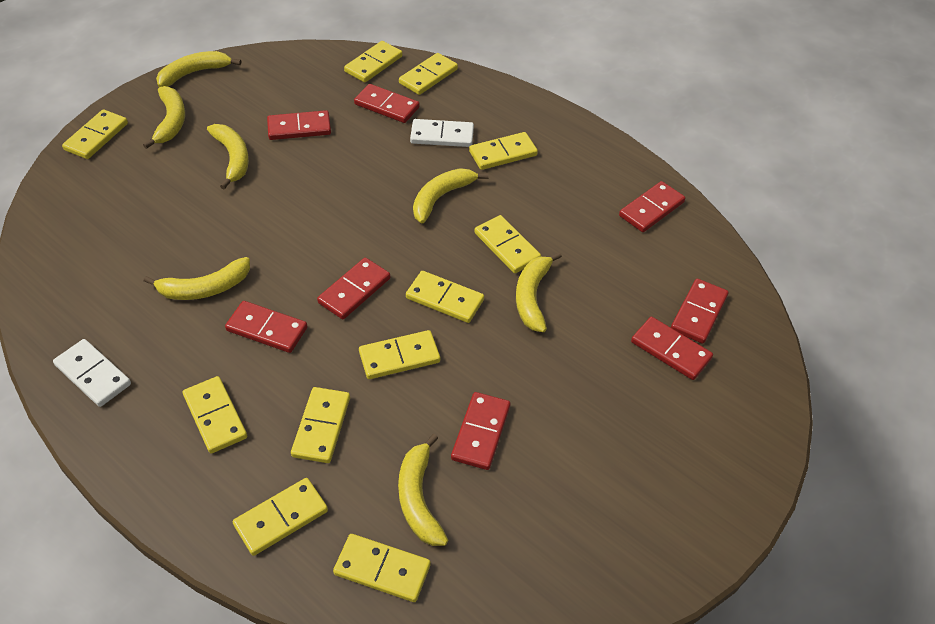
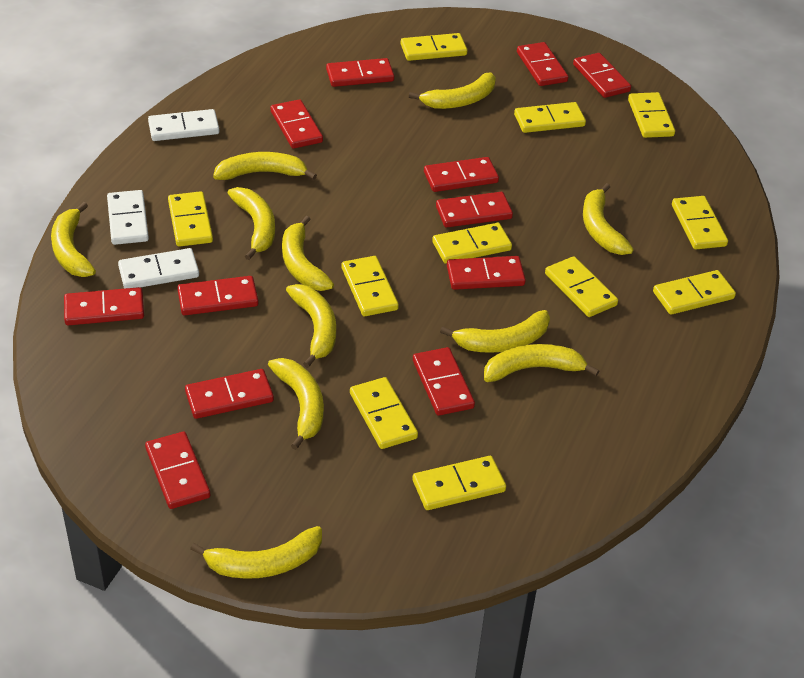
red domino: [225,301,307,353] [267,110,331,140] [317,258,390,319] [354,84,420,123] [451,392,510,470] [619,181,685,232] [631,317,713,380] [671,279,729,344] = 8 -> [64,287,144,325] [145,432,210,509] [177,276,258,315] [185,369,274,419] [271,99,323,149] [326,58,394,87] [413,347,475,416] [424,157,499,192] [436,192,513,227] [447,256,526,290] [517,42,568,86] [573,53,631,98] = 12
white domino: [53,339,131,407] [410,119,474,147] = 2 -> [107,190,149,245] [118,248,199,289] [148,109,220,141] = 3
yellow banana: [143,86,185,149] [144,257,250,300] [156,51,241,87] [207,124,249,190] [398,434,448,546] [413,168,488,223] [516,252,562,332] = 7 -> [51,202,96,277] [190,526,322,579] [213,152,317,180] [227,187,275,260] [268,358,324,450] [282,215,334,291] [286,284,336,368] [409,72,496,109] [440,310,550,353] [484,344,599,382] [583,183,634,255] = 11

